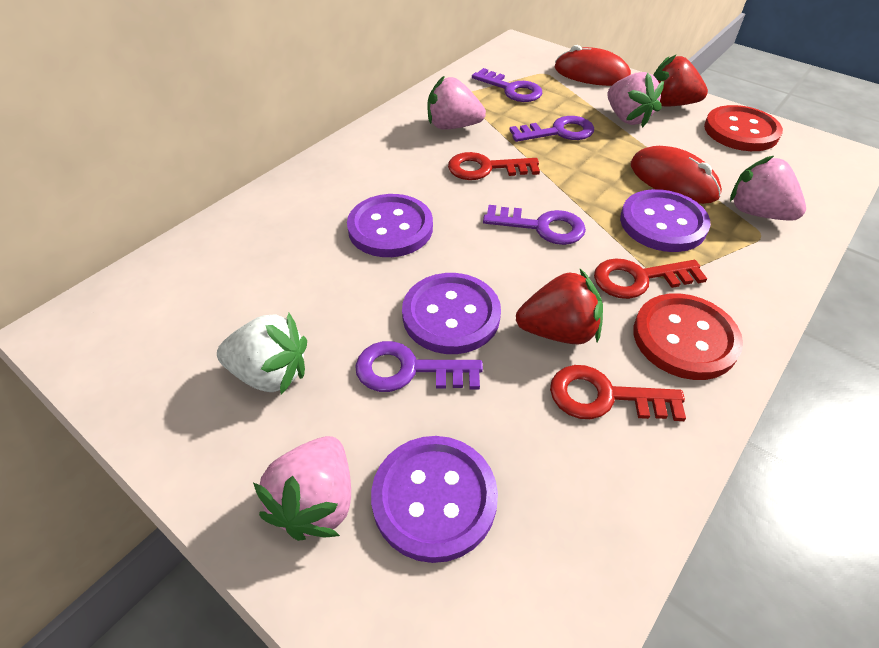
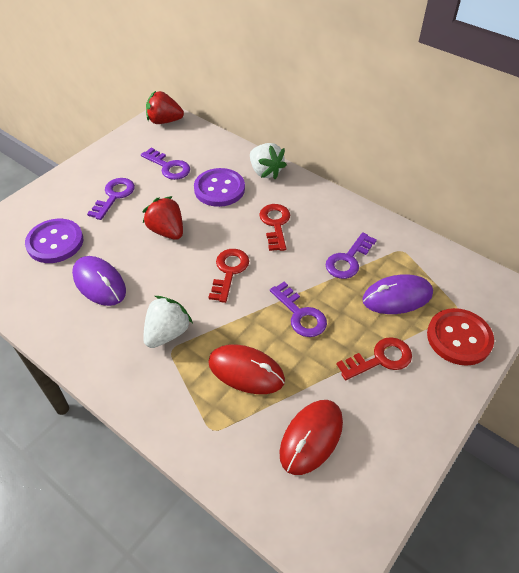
pink strawberry: [253,436,351,541] [428,75,486,130] [607,72,664,127] [730,156,806,221] = 4 -> none = 0
purple button: [347,194,433,257] [371,436,498,563] [402,273,501,354] [620,189,711,252] = 4 -> [25,219,83,263] [194,168,245,207] = 2
purple mouse: none = 0 -> [72,256,126,306] [362,274,433,314] = 2
red button: [633,293,743,380] [704,105,783,151] = 2 -> [427,308,494,366] = 1
white strawberry: [217,313,307,395] = 1 -> [143,296,193,348] [250,143,287,180] = 2

